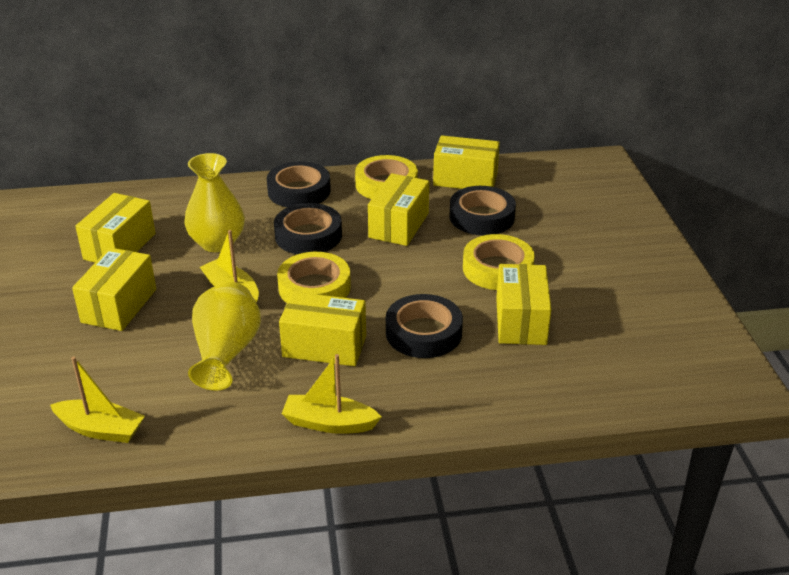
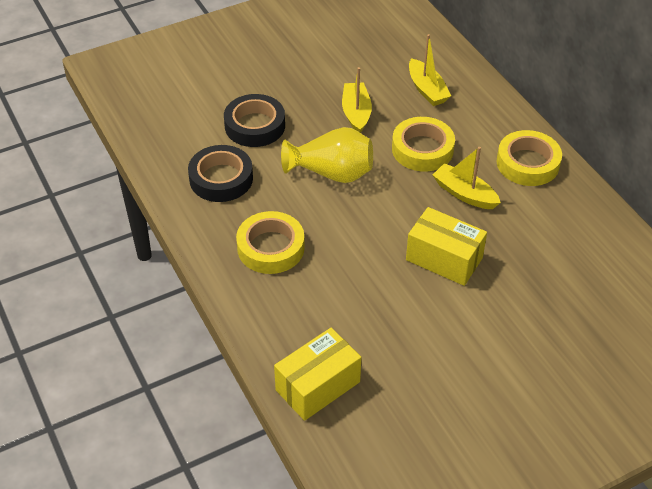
black tape: [267,161,331,208] [274,203,342,254] [386,294,463,358] [450,186,516,235] = 4 -> [188,145,253,202] [224,94,285,147] = 2
yellow box: [72,248,156,331] [75,193,156,262] [279,292,366,366] [368,173,429,246] [433,135,500,189] [496,264,551,345] = 6 -> [274,328,361,421] [406,207,487,286] = 2
yellow vase: [184,153,245,252] [188,281,261,391] = 2 -> [281,127,373,183] = 1

